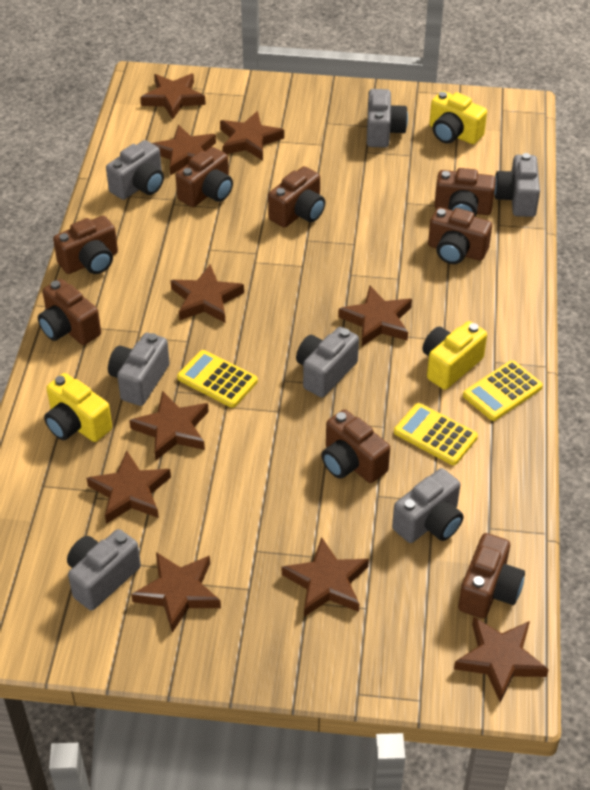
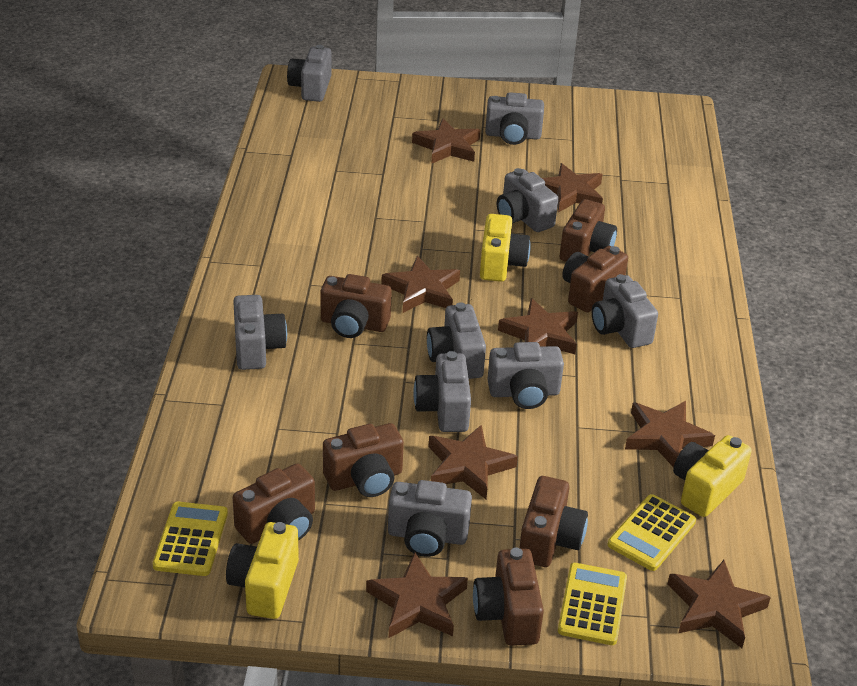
brown camera: [38,279,101,345] [53,215,118,274] [175,147,233,207] [268,166,325,228] [322,409,390,483] [428,207,492,264] [434,168,496,217] [458,533,525,619] = 8 -> [233,463,315,544] [321,274,392,338] [323,423,404,497] [473,548,544,646] [519,476,588,567] [559,199,617,262] [562,246,628,312] = 7
brown star: [87,450,171,524] [129,391,209,460] [131,552,221,633] [140,73,206,119] [152,125,216,176] [170,264,244,323] [220,111,284,161] [282,537,369,617] [338,286,412,346] [454,616,549,703] = 10 -> [366,552,468,638] [381,256,460,313] [412,119,480,164] [429,425,518,499] [498,298,578,354] [542,163,603,213] [625,401,715,468] [667,560,771,648] = 8
grey camera: [67,529,141,610] [106,140,164,200] [108,333,170,406] [296,327,359,398] [367,89,408,148] [392,468,464,543] [494,153,540,217] = 7 -> [233,295,287,370] [287,45,331,102] [388,480,472,557] [413,351,471,432] [427,302,486,379] [485,92,544,145] [487,342,564,409] [497,168,558,232] [592,274,658,348] = 9

